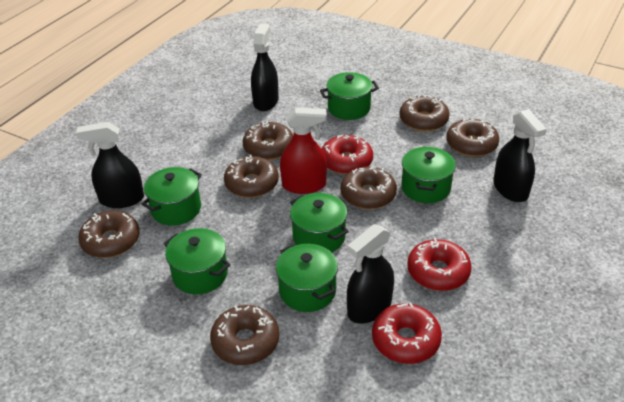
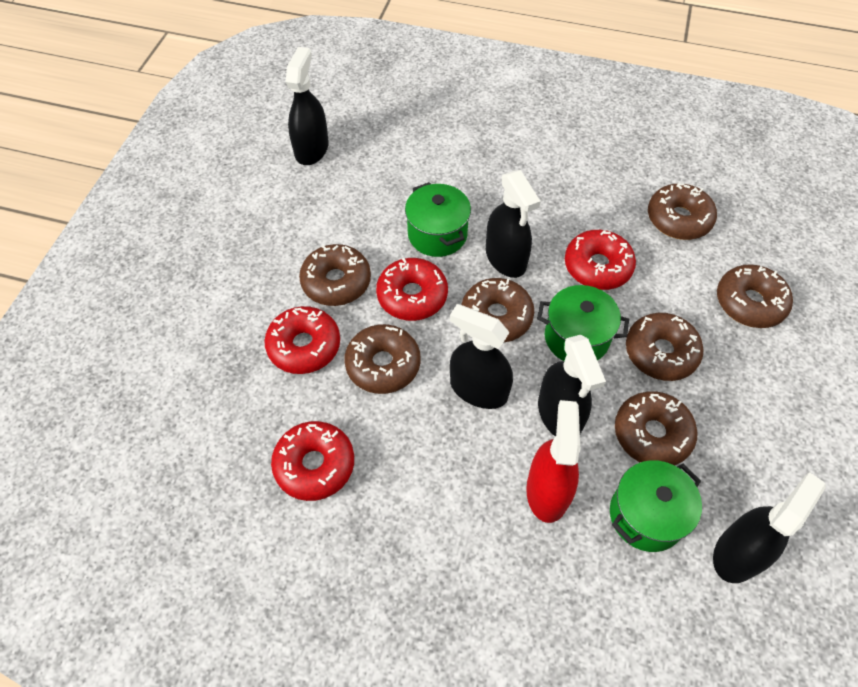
black spray bottle: [76,122,144,208] [251,23,279,111] [347,224,394,324] [493,109,547,202] = 4 -> [286,47,329,165] [450,304,513,409] [486,170,541,278] [538,335,606,437] [713,472,826,583] = 5
green pot: [142,167,202,226] [164,228,231,294] [276,244,338,312] [290,193,349,252] [320,72,379,120] [402,146,456,203] = 6 -> [405,182,471,257] [537,285,629,361] [610,460,702,552] = 3
red donut: [322,135,373,174] [372,303,442,364] [407,238,472,291] = 3 -> [264,306,340,374] [271,421,354,501] [376,258,448,321] [565,230,636,290] = 4

